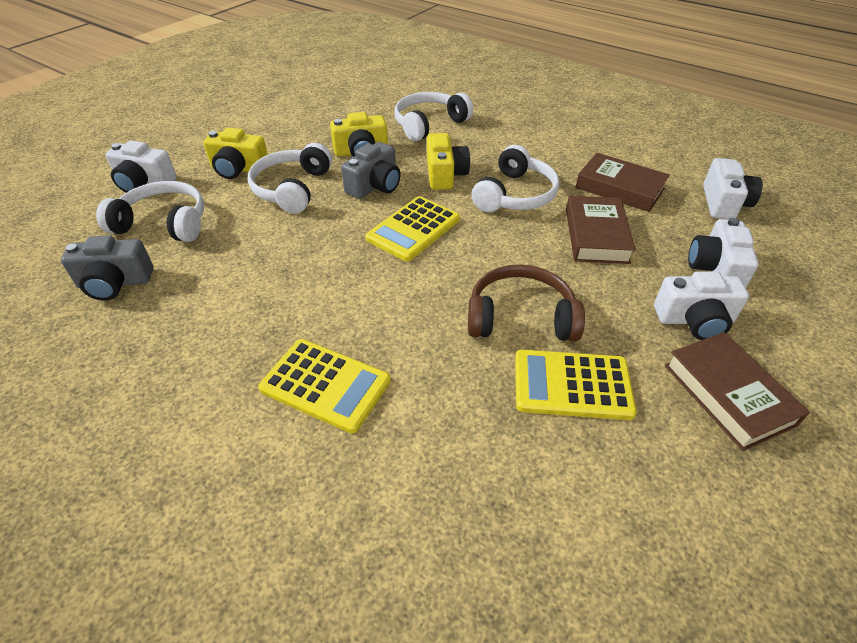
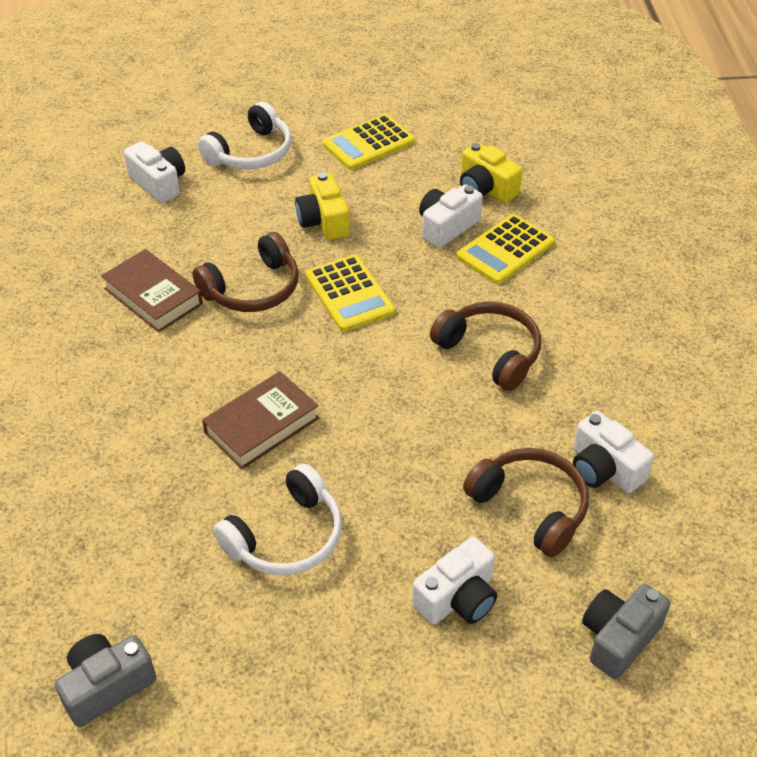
brown book: [566,196,636,264] [575,153,670,212] [665,332,810,451] = 3 -> [101,249,203,333] [202,371,319,469] = 2
brown headphones: [468,264,585,341] = 1 -> [193,232,299,312] [430,301,541,391] [463,448,589,557] = 3
white headphones: [96,181,204,242] [248,143,332,214] [394,92,473,141] [472,145,559,212] = 4 -> [198,102,292,169] [213,464,342,576] = 2
yellow camera: [203,128,268,179] [330,112,388,157] [427,133,470,190] = 3 -> [295,172,350,240] [460,142,522,203] = 2

